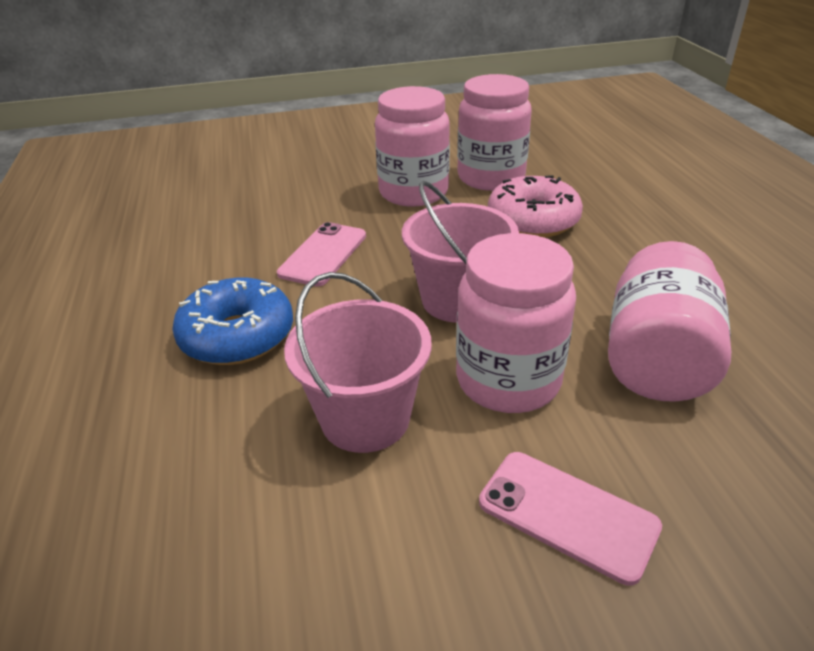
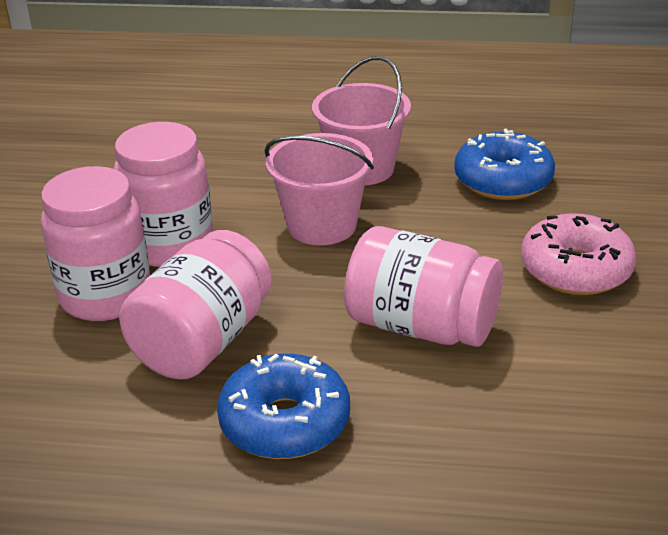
blue donut: [172,278,293,365] = 1 -> [217,353,350,459] [454,129,555,200] = 2
pink phone: [277,222,366,287] [479,452,662,586] = 2 -> none = 0

